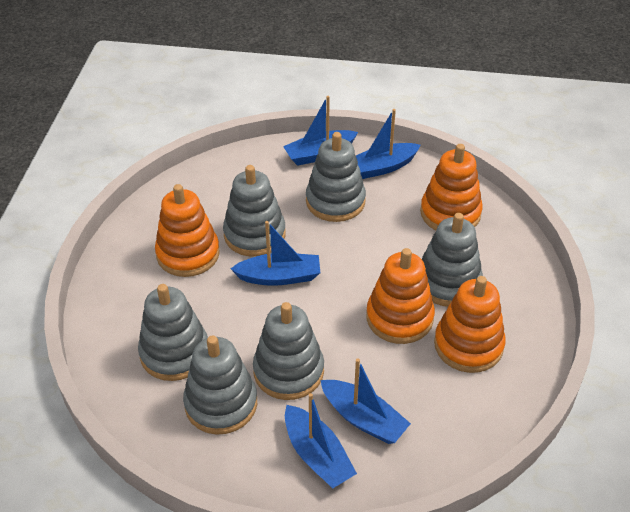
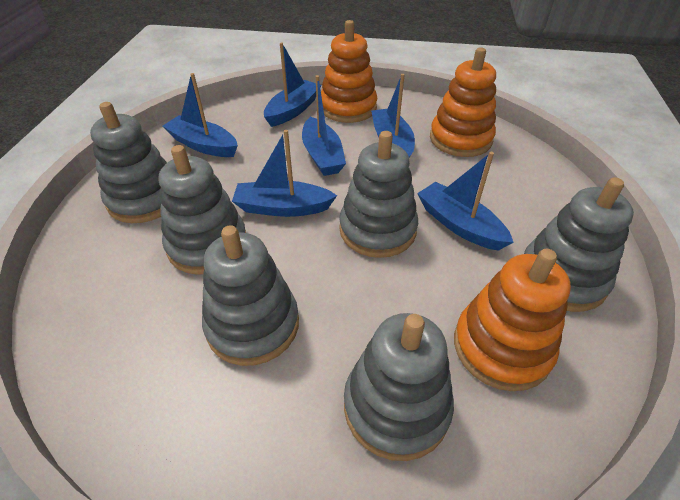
blue boat: [231,221,320,286] [283,96,358,166] [285,393,357,489] [320,358,411,444] [356,109,421,179] = 5 -> [162,73,238,157] [232,130,337,217] [264,42,322,127] [302,75,346,176] [371,74,415,158] [417,152,514,251] = 6
orange stacking toy: [155,184,220,277] [366,248,435,344] [420,144,483,230] [434,276,506,373] = 4 -> [321,20,377,123] [430,47,496,157] [454,249,571,391] = 3

